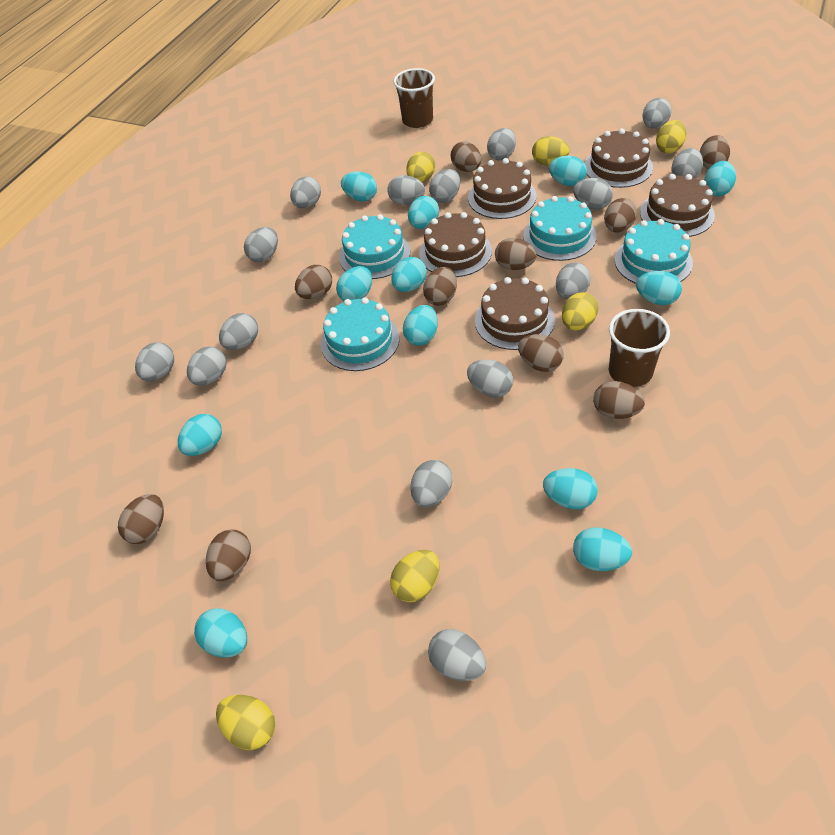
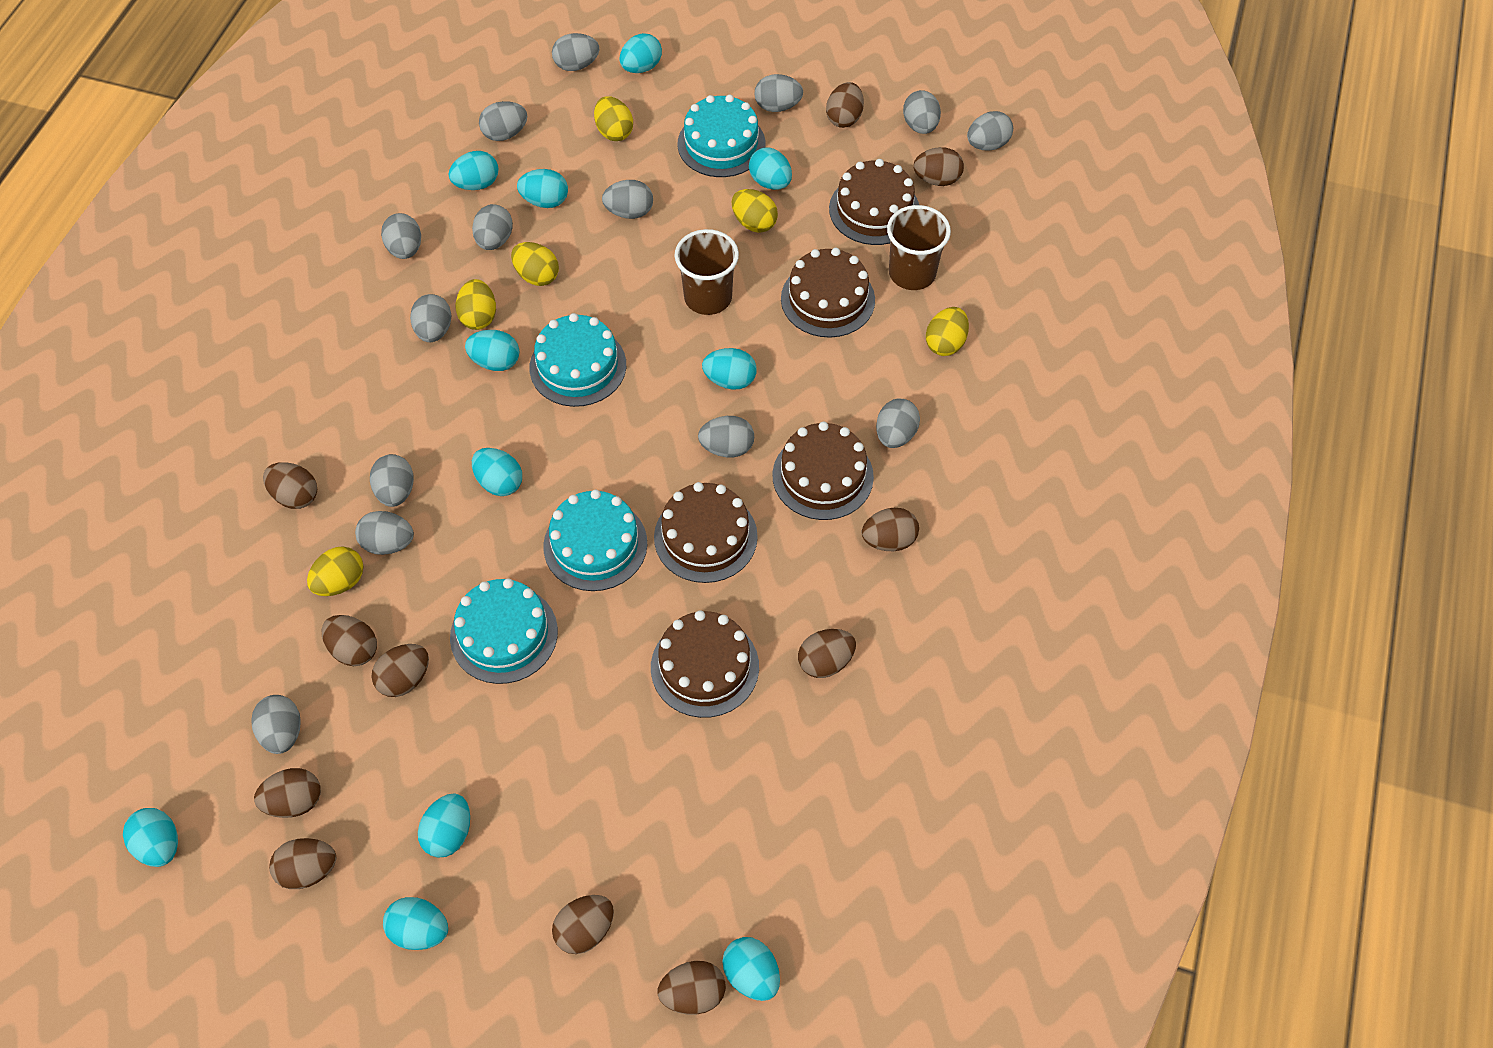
brown egg: [118,494,164,544] [206,529,251,581] [295,265,332,299] [423,267,457,306] [451,141,481,172] [495,238,536,270] [518,334,564,372] [593,381,645,419] [604,198,637,233] [700,135,730,169] = 10 -> [254,768,321,818] [263,462,317,509] [269,838,336,889] [322,615,377,666] [372,644,429,697] [552,895,614,954] [658,961,726,1015] [798,629,856,678] [826,82,864,128] [862,508,919,551] [913,147,964,186] = 11
grey egg: [135,342,174,381] [187,346,227,385] [219,313,258,350] [244,227,278,262] [290,177,321,208] [387,175,425,205] [411,460,452,507] [428,629,486,681] [429,169,460,203] [467,359,513,398] [487,128,516,160] [556,263,591,299] [573,178,613,210] [642,98,671,129] [671,148,703,178] = 15 -> [251,695,301,754] [355,511,414,555] [370,454,414,507] [381,213,421,259] [410,294,451,342] [472,204,513,250] [479,101,527,141] [552,33,599,71] [602,180,653,219] [698,416,754,457] [755,74,803,112] [876,399,920,448] [903,90,941,134] [967,111,1013,150] = 14
turquoise egg: [178,414,222,456] [194,608,247,658] [336,266,372,301] [341,171,377,202] [391,257,427,292] [403,305,438,346] [408,196,439,229] [543,468,598,509] [549,156,587,186] [573,527,632,571] [636,271,682,305] [704,161,736,196] = 12 -> [123,808,178,867] [383,897,448,950] [418,793,470,857] [448,151,498,190] [465,330,519,371] [472,448,522,496] [517,169,568,208] [620,33,662,73] [702,348,757,390] [722,937,780,1001] [749,148,792,190] = 11

